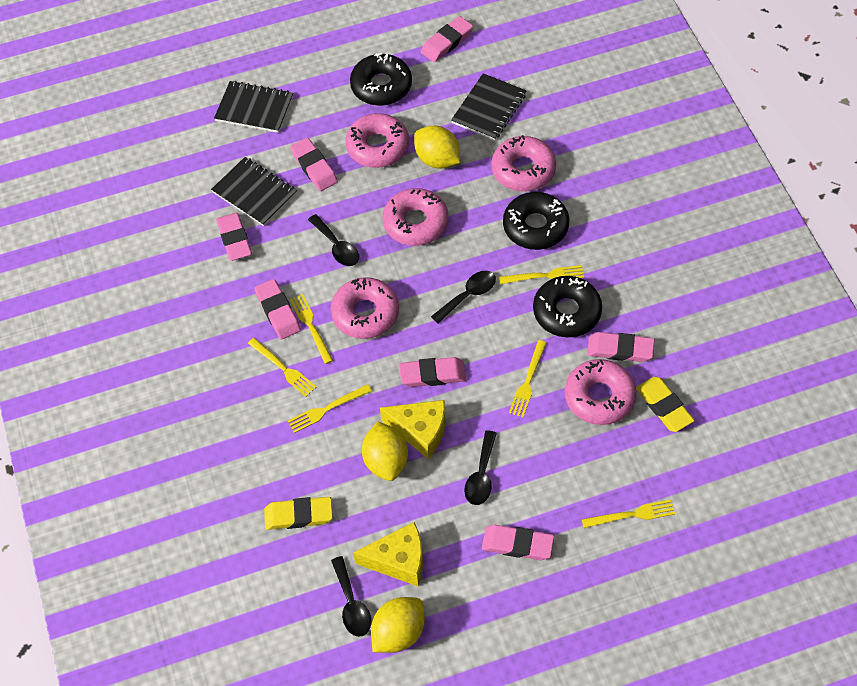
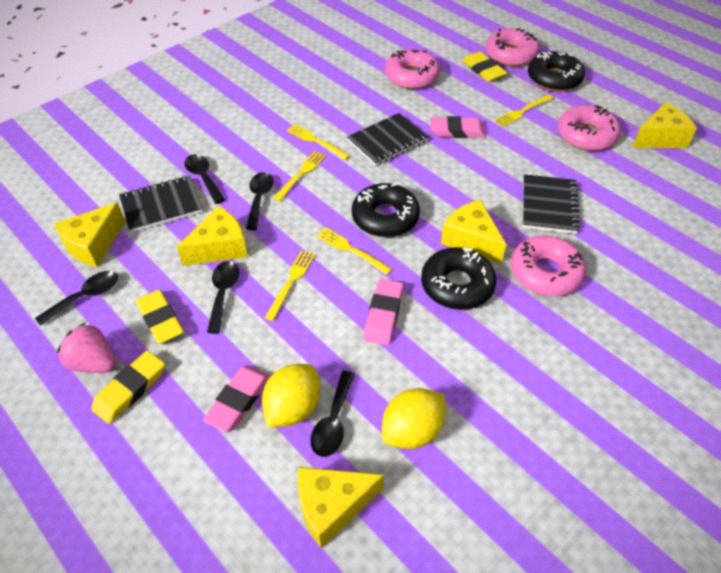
black spoon: [308,214,359,266] [331,556,371,637] [431,271,496,323] [464,430,497,505] = 4 -> [35,271,118,326] [184,154,225,204] [207,261,239,334] [246,172,274,230] [311,371,355,457] = 5
pink donut: [331,277,399,339] [345,113,409,168] [383,188,449,246] [492,135,556,192] [565,359,637,425] = 5 -> [385,49,440,89] [485,28,540,66] [511,235,586,296] [558,105,621,151] = 4
pink eraser: [216,213,252,261] [255,279,301,340] [290,138,338,191] [399,357,466,387] [421,16,473,62] [482,525,554,560] [587,332,654,362] = 7 -> [203,365,270,432] [364,279,403,345] [430,116,486,138] = 3
pink strawberry: none = 0 -> [57,322,116,373] = 1
yellow cheese: [353,522,423,586] [380,400,446,459] = 2 -> [54,202,125,268] [177,206,248,266] [297,467,384,548] [441,199,506,263] [632,102,697,148] = 5
yellow eraser: [264,497,333,530] [636,377,694,432] = 2 -> [91,351,165,424] [136,290,184,344] [462,52,507,82] = 3
yellow fork: [248,338,316,397] [288,384,372,433] [290,294,333,364] [499,265,584,284] [509,340,547,417] [582,500,675,528] = 6 -> [265,250,315,321] [273,151,326,201] [287,124,350,160] [316,227,392,275] [495,94,553,127] = 5
yellow lemon: [362,422,408,481] [371,597,425,653] [414,126,460,169] = 3 -> [262,364,320,427] [382,388,445,449] = 2

